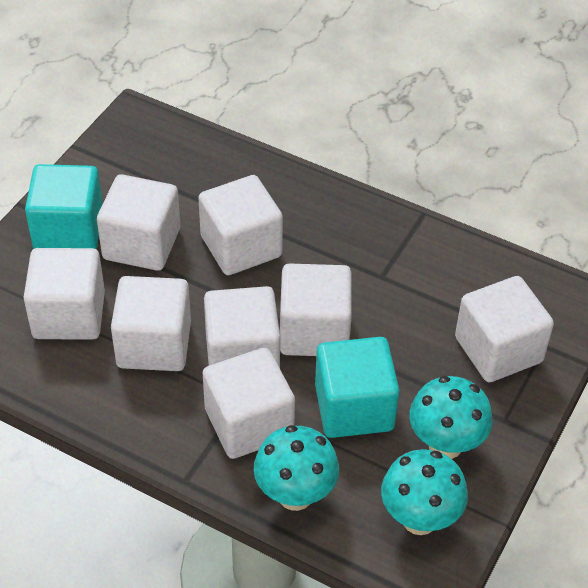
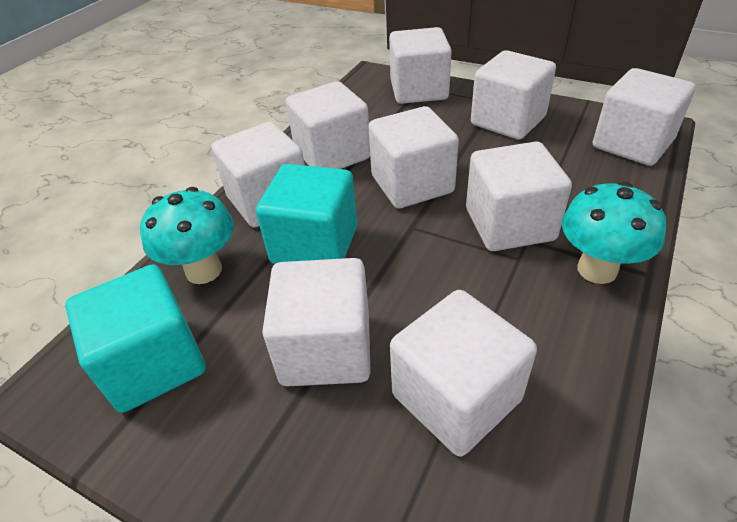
turquoise mushroom: [254,425,339,511] [381,449,468,535] [409,376,493,459] = 3 -> [140,187,234,284] [562,181,666,284] = 2
white cube: [23,248,105,340] [97,174,180,271] [111,276,191,371] [198,175,283,275] [202,347,295,459] [204,286,280,368] [280,263,352,356] [455,276,554,382] = 8 -> [212,122,305,228] [262,258,371,386] [286,81,370,169] [368,106,459,209] [389,27,452,104] [390,290,537,457] [466,141,572,251] [471,50,556,140] [593,68,696,166] = 9

